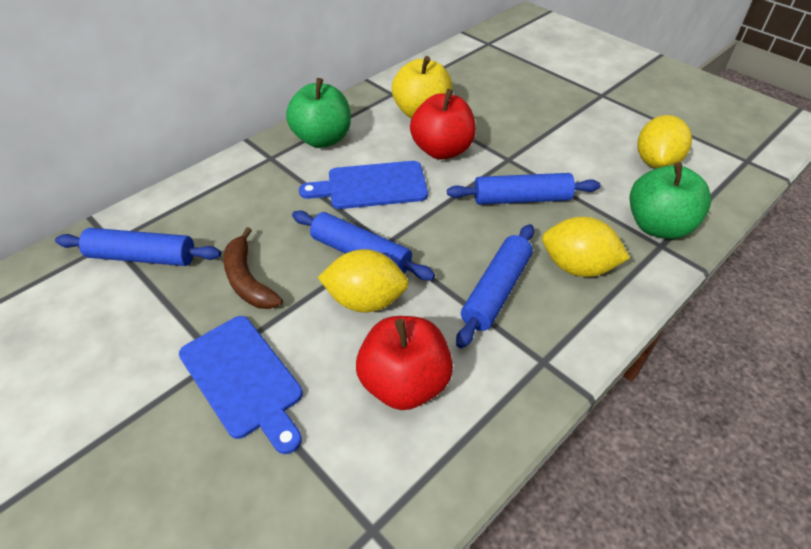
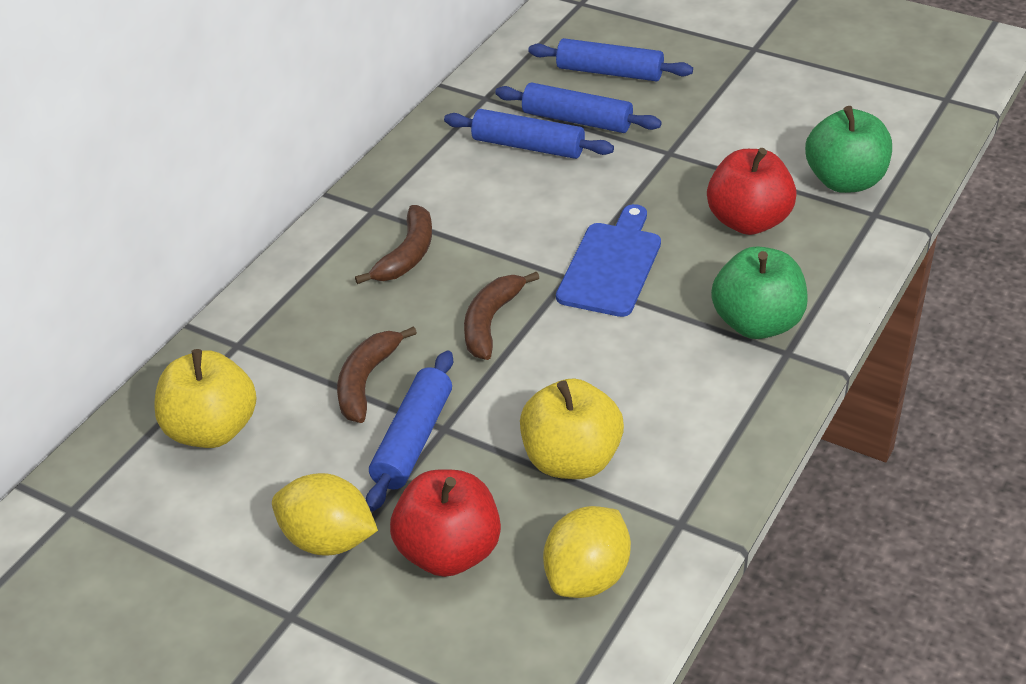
blue cutting board: [179,316,303,454] [299,161,428,209] = 2 -> [556,204,661,317] = 1
brown banana: [224,227,283,309] = 1 -> [337,326,417,423] [355,205,432,284] [464,272,539,360] = 3
yellow apple: [392,56,452,119] = 1 -> [154,349,257,448] [520,378,624,479] = 2
yellow lemon: [318,249,409,312] [542,217,630,277] [638,115,692,168] = 3 -> [272,473,378,556] [543,506,631,598] = 2

